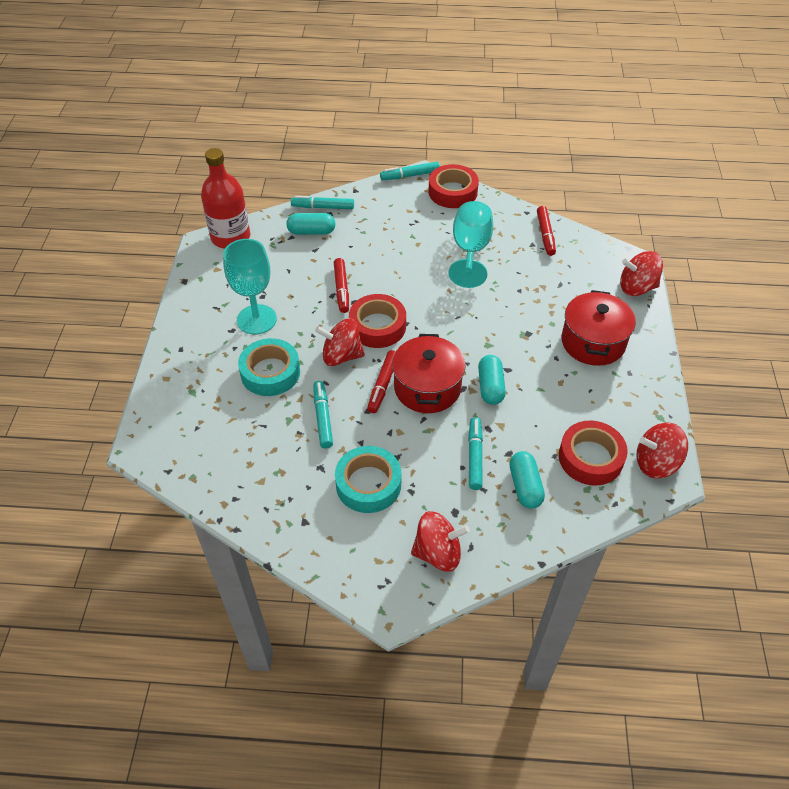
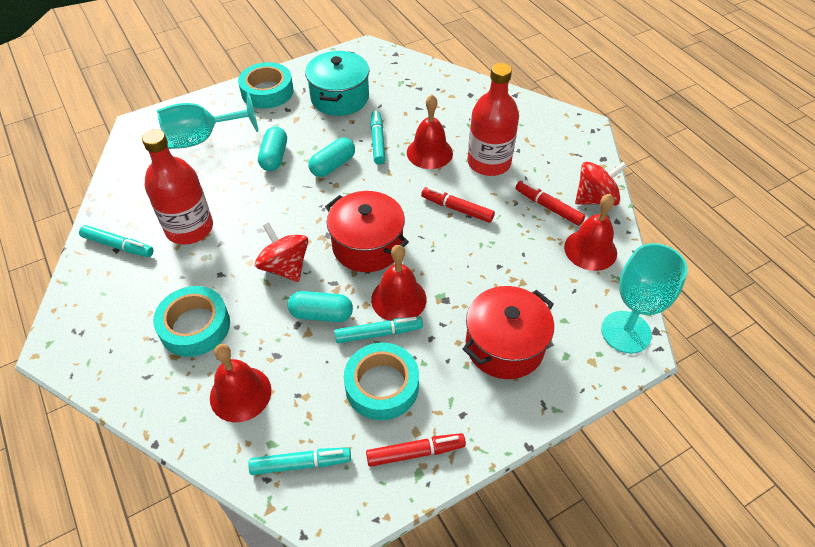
red bell: none = 0 -> [210,344,271,422] [371,245,427,321] [407,95,453,169] [564,194,617,271] = 4
red bottle: [201,148,250,249] = 1 -> [142,129,213,245] [467,63,519,176] = 2
red spinning top: [315,318,365,366] [411,511,470,572] [620,251,663,296] [636,423,688,478] = 4 -> [255,222,308,282] [575,162,627,206] = 2
red tape: [349,294,406,348] [428,164,479,208] [559,420,628,486] = 3 -> none = 0
turquoise pot: none = 0 -> [305,51,369,116] = 1
turquoise tape: [238,338,300,396] [335,446,402,513] = 2 -> [153,286,230,357] [238,62,294,109] [344,343,419,420] = 3

